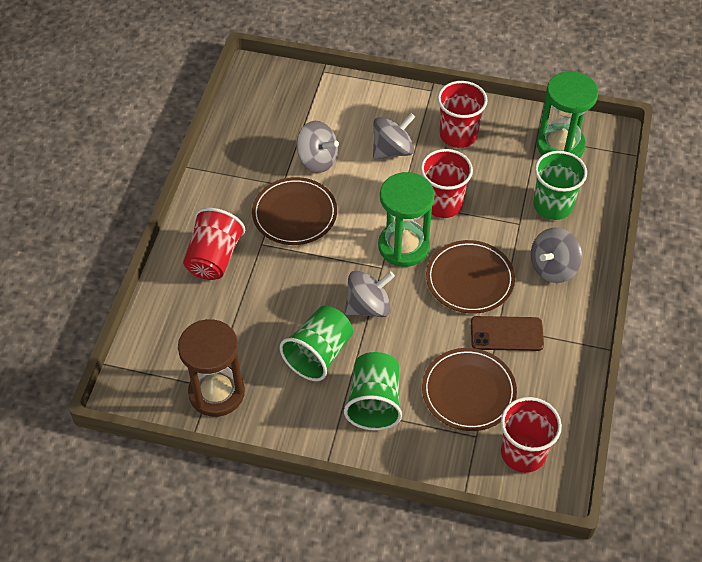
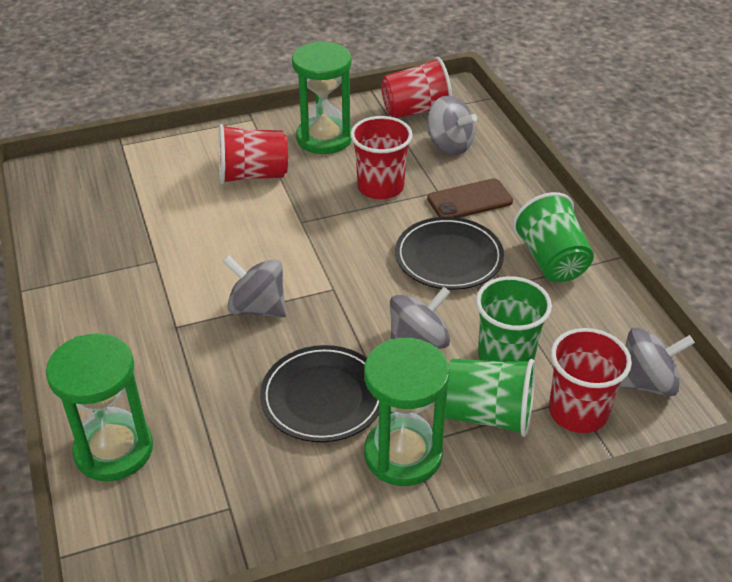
black plate: none = 0 -> [260,345,379,442] [395,217,504,290] = 2
brown hourglass: [178,319,245,417] = 1 -> none = 0
brown plate: [252,177,337,245] [422,348,517,431] [426,240,515,314] = 3 -> none = 0
green hourglass: [378,172,435,267] [536,71,598,158] = 2 -> [46,333,153,481] [292,41,352,154] [364,338,450,486] = 3

